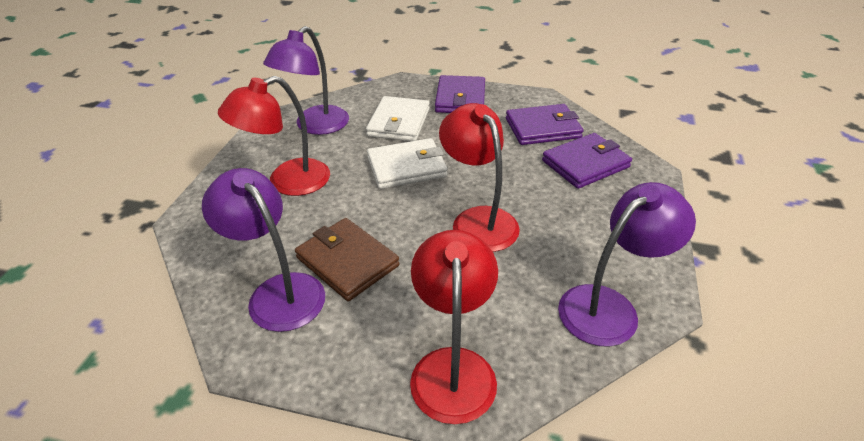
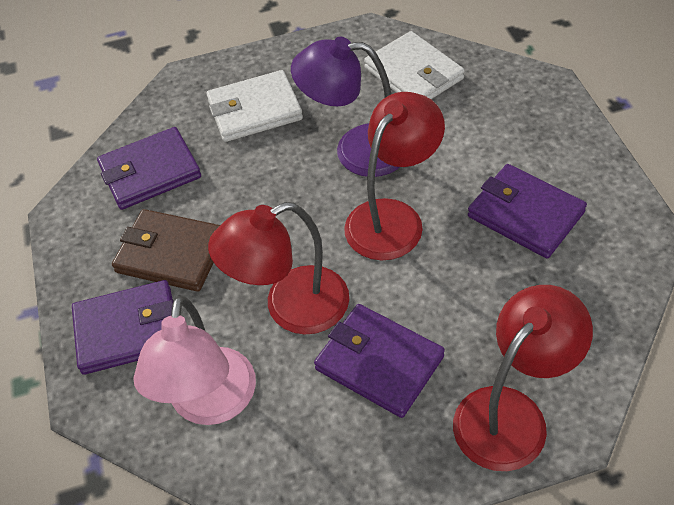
pink lamp: none = 0 -> [133,296,256,425] = 1
purple lamp: [202,168,325,332] [263,26,349,135] [558,182,696,347] = 3 -> [291,37,400,177] = 1
purple wallet: [435,75,485,113] [506,104,584,145] [542,133,632,189] = 3 -> [72,280,174,375] [97,127,201,210] [314,304,445,418] [468,164,587,259] = 4

